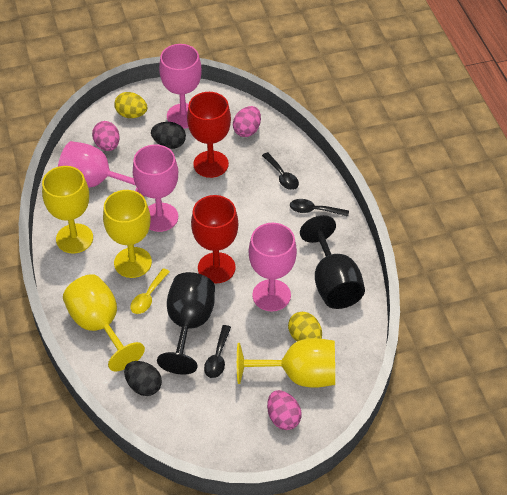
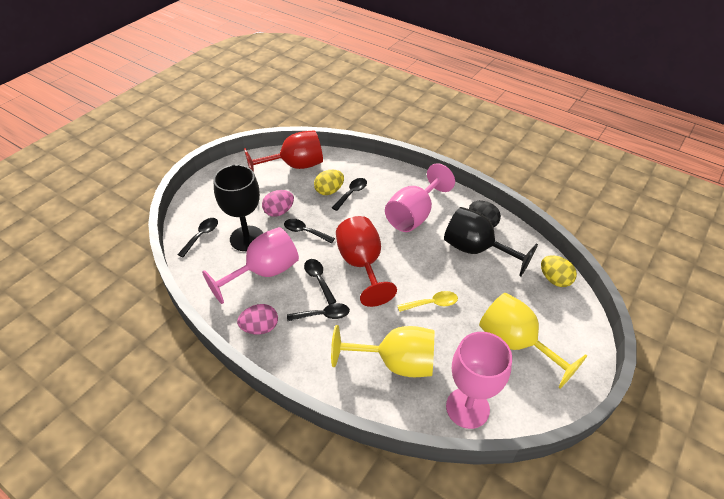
black egg: [124,361,162,396] [151,122,186,149] = 2 -> [469,201,501,228] = 1
black spoon: [204,325,231,378] [262,152,299,190] [290,199,349,217] = 3 -> [177,218,218,257] [284,219,335,243] [287,303,350,322] [304,259,337,305] [332,178,367,211] = 5
pink egg: [92,121,120,151] [233,106,261,137] [267,390,301,430] = 3 -> [237,304,278,334] [262,190,294,217] = 2
pink goblet: [58,141,145,197] [133,145,178,232] [159,44,202,129] [249,223,297,311] = 4 -> [202,227,299,304] [385,163,455,232] [446,332,512,429] = 3
yellow goblet: [42,166,93,254] [63,274,145,371] [103,190,152,278] [237,338,335,388] = 4 -> [331,325,434,377] [479,293,587,389] = 2

